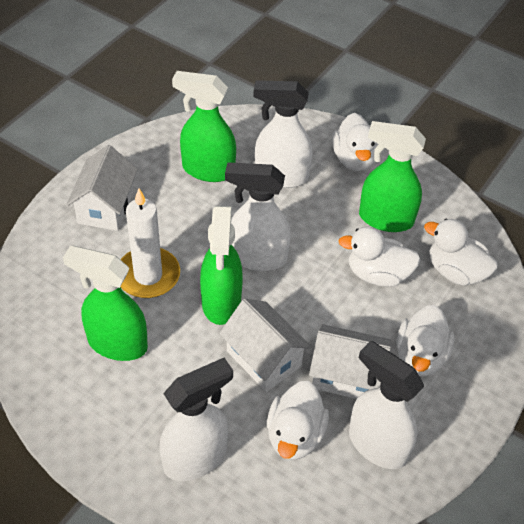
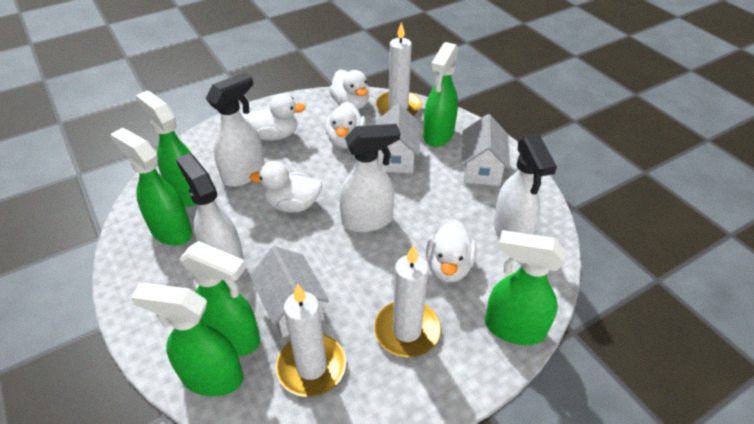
green spray bottle: [63,246,148,361] [172,71,236,182] [200,205,243,325] [359,121,426,232] = 4 -> [110,128,192,246] [131,283,243,396] [136,90,198,206] [180,241,260,356] [423,42,458,147] [485,230,566,345] = 6
white candle: [120,189,180,298] = 1 -> [276,284,346,397] [374,245,441,357] [376,22,422,116] = 3

